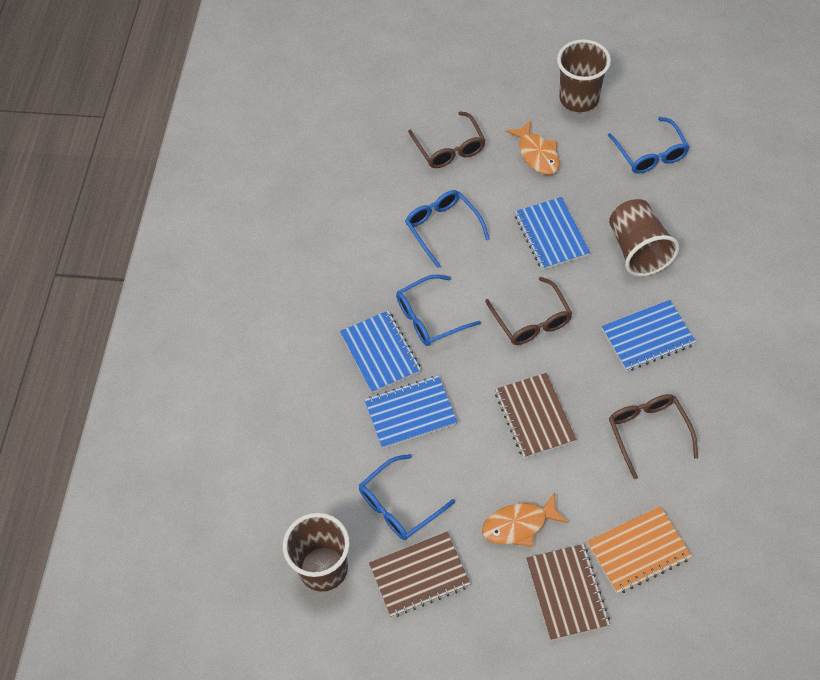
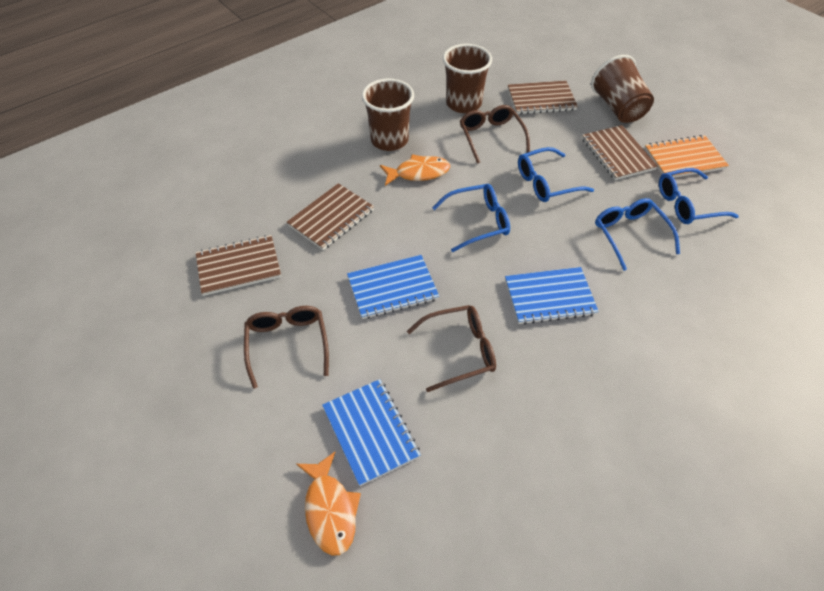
blue notebook: [340,311,421,393] [364,376,458,448] [515,197,590,270] [602,300,696,371] = 4 -> [322,379,421,486] [347,255,439,319] [505,267,599,325] = 3
brown notebook: [369,532,470,618] [495,373,577,458] [526,544,610,641] = 3 -> [195,235,281,296] [287,183,374,250] [508,81,578,115] [582,125,658,180] = 4

